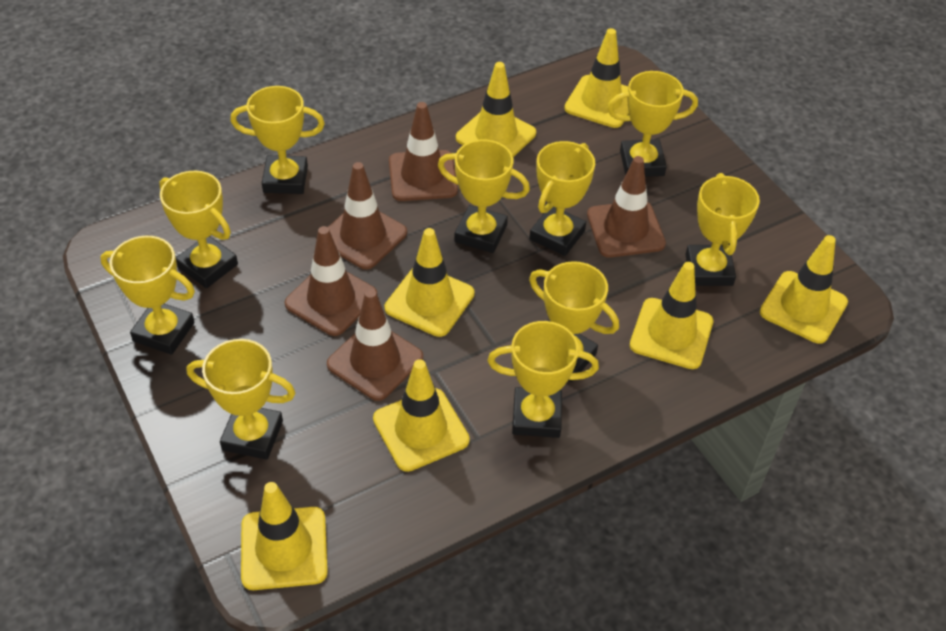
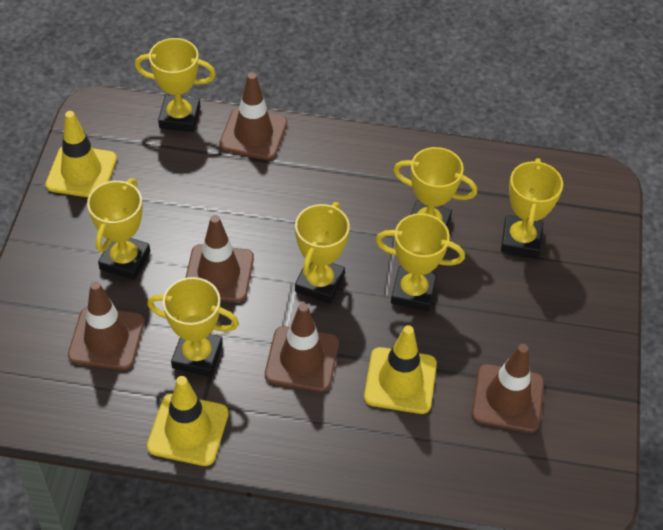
yellow traffic cone: [241,482,328,590] [373,359,470,472] [384,228,475,337] [456,62,536,157] [564,28,629,128] [630,262,713,369] [760,235,848,344] = 7 -> [46,111,117,197] [147,376,229,466] [364,325,437,414] = 3
yellow trophy: [100,236,195,355] [159,171,238,288] [187,339,295,460] [230,86,325,194] [438,139,530,253] [488,321,599,438] [529,141,595,256] [529,261,619,382] [607,71,698,177] [685,173,760,286] = 10 -> [87,178,150,280] [135,38,216,132] [147,277,239,377] [295,202,350,304] [375,213,465,311] [393,147,477,227] [501,158,563,258] = 7

